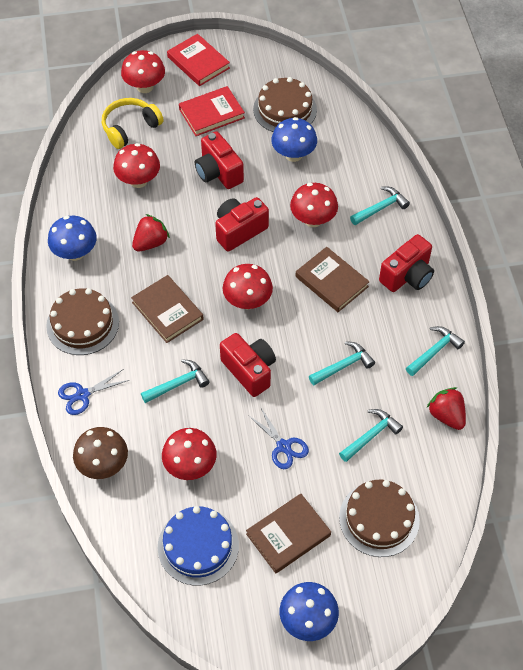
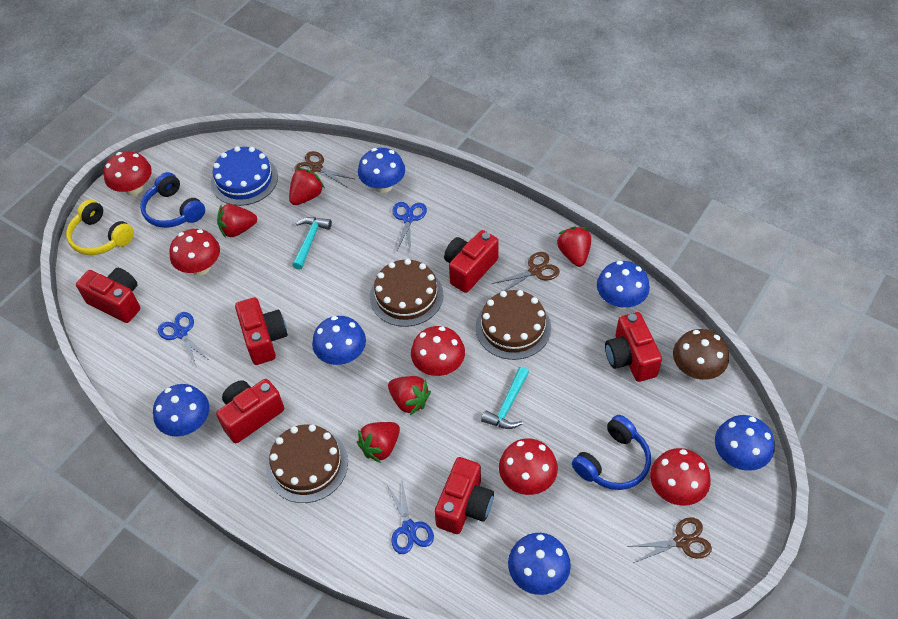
blue headphones: none = 0 -> [140,172,205,228] [572,415,651,490] = 2
blue mushroom: [48,216,97,261] [271,117,317,162] [280,582,339,641] = 3 -> [153,384,209,437] [312,316,366,365] [358,148,405,193] [508,533,571,595] [597,261,650,309] [715,415,774,471] = 6
blue scissors: [58,369,129,415] [248,408,309,469] = 2 -> [158,312,210,366] [387,481,434,554] [392,202,427,252] = 3
brown book: [131,275,204,343] [246,494,331,573] [296,247,370,312] = 3 -> none = 0
brown scissors: none = 0 -> [294,151,354,187] [492,252,560,291] [627,517,712,563] = 3
red book: [167,34,230,86] [179,86,245,136] = 2 -> none = 0
red camera: [195,131,244,189] [215,197,269,252] [220,333,276,397] [379,234,434,292] = 4 -> [76,268,140,323] [216,379,284,443] [235,297,288,365] [434,457,494,534] [444,230,498,293] [605,312,662,382] = 6
red strawberry: [132,214,170,251] [427,387,466,430] = 2 -> [217,204,257,238] [289,168,325,205] [357,422,400,463] [388,376,431,415] [557,226,591,267] = 5
turquoise hammer: [141,359,209,403] [309,341,375,385] [339,409,403,462] [350,186,410,225] [406,326,465,376] = 5 -> [292,217,332,270] [481,367,529,429] = 2

